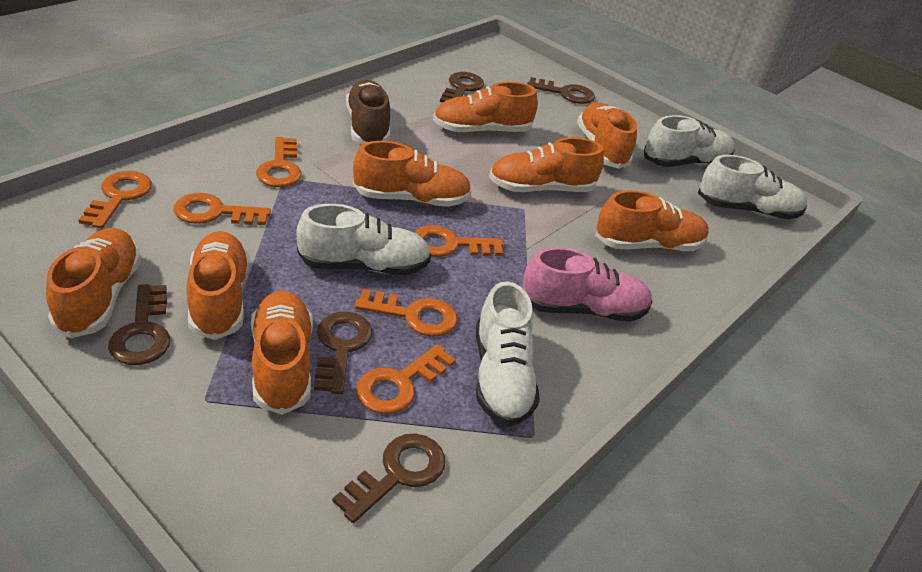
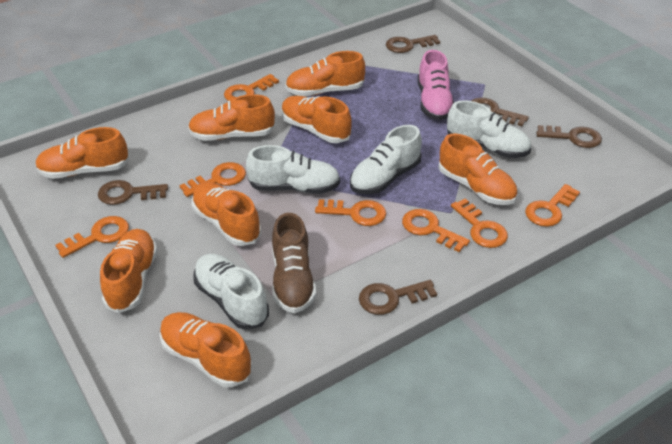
orange key: [79,171,152,229] [174,193,271,225] [256,137,301,187] [355,289,458,337] [356,344,456,414] [414,225,503,257] = 6 -> [55,216,129,258] [179,162,246,197] [224,74,279,101] [315,199,386,226] [402,209,470,252] [451,198,508,248] [525,184,580,227] = 7

